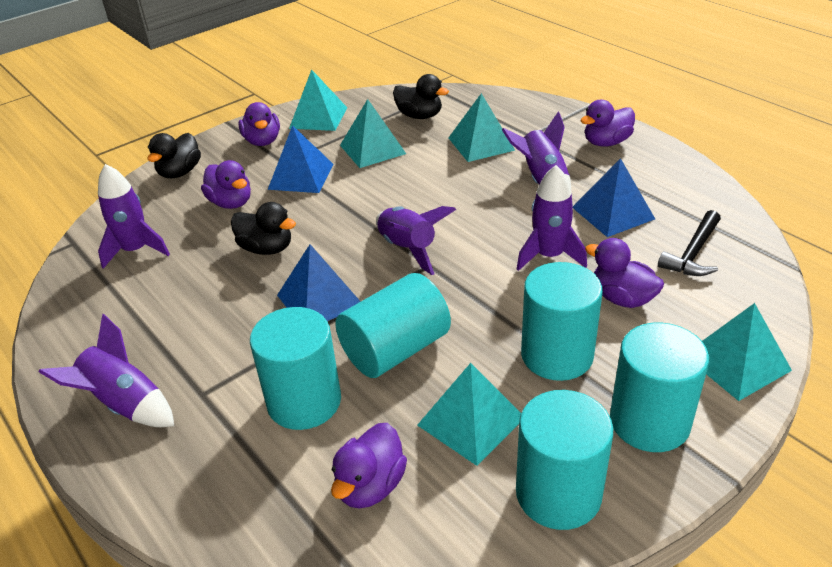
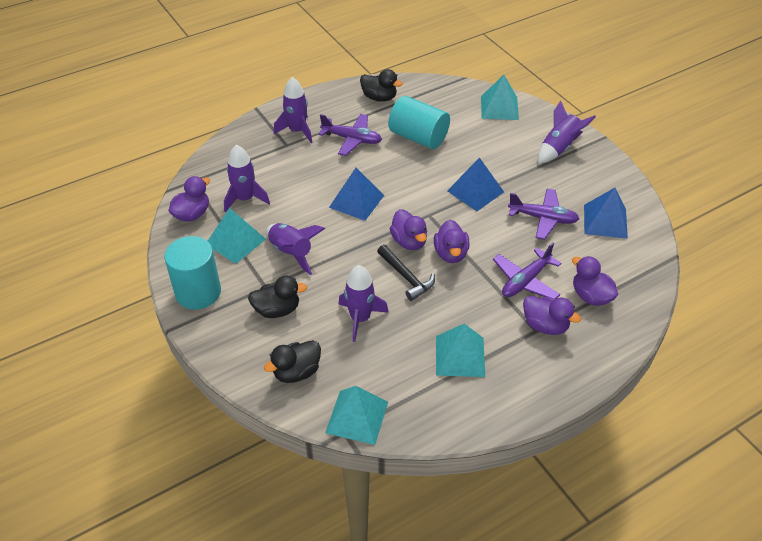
purple plane: none = 0 -> [319,114,382,156] [493,242,562,300] [508,189,579,240] = 3
turquoise cylinder: [250,307,341,430] [335,273,451,378] [516,390,614,530] [521,262,603,381] [610,323,709,452] = 5 -> [164,236,221,310] [388,96,450,149] = 2
turquoise pyramid: [289,69,347,131] [340,99,406,168] [417,363,521,466] [448,93,515,162] [702,303,792,401] = 5 -> [208,208,266,264] [325,386,388,445] [436,324,485,377] [481,75,519,120] = 4

